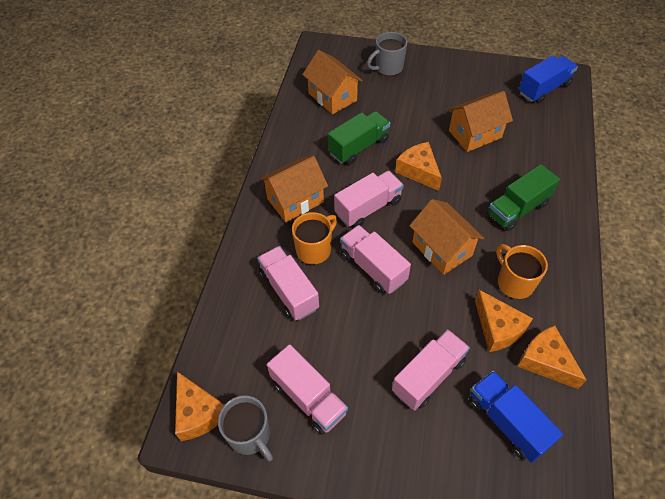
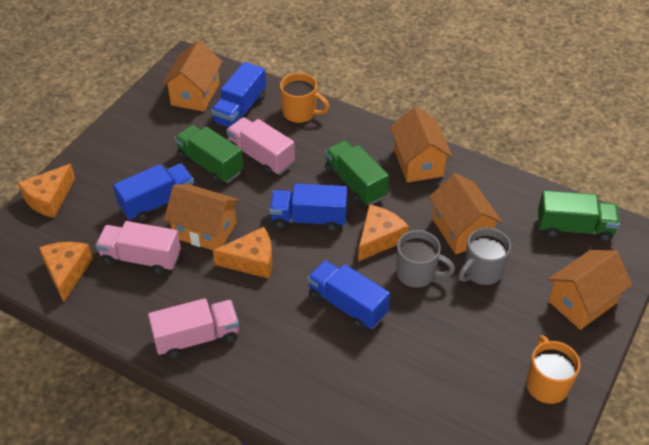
blue truck: [469,371,563,463] [519,56,578,104] = 2 -> [113,164,194,223] [211,62,266,127] [269,183,347,232] [307,260,390,330] = 4
green truck: [328,111,390,165] [487,164,560,231] = 2 -> [175,125,243,184] [325,141,389,206] [538,190,620,242] = 3
orange house: [260,156,328,222] [303,50,363,114] [410,199,484,275] [448,91,513,152] = 4 -> [162,40,223,112] [164,184,239,250] [390,107,453,183] [429,173,502,254] [548,250,632,330] = 5
pink truck: [257,246,319,320] [267,344,348,435] [334,171,404,227] [340,225,411,294] [392,329,470,410] = 5 -> [95,221,181,275] [148,298,239,359] [226,117,295,176] = 3

